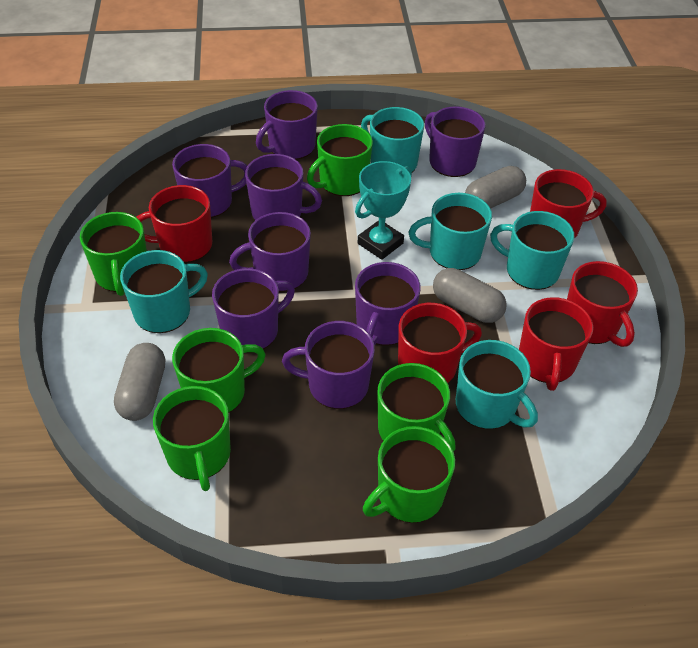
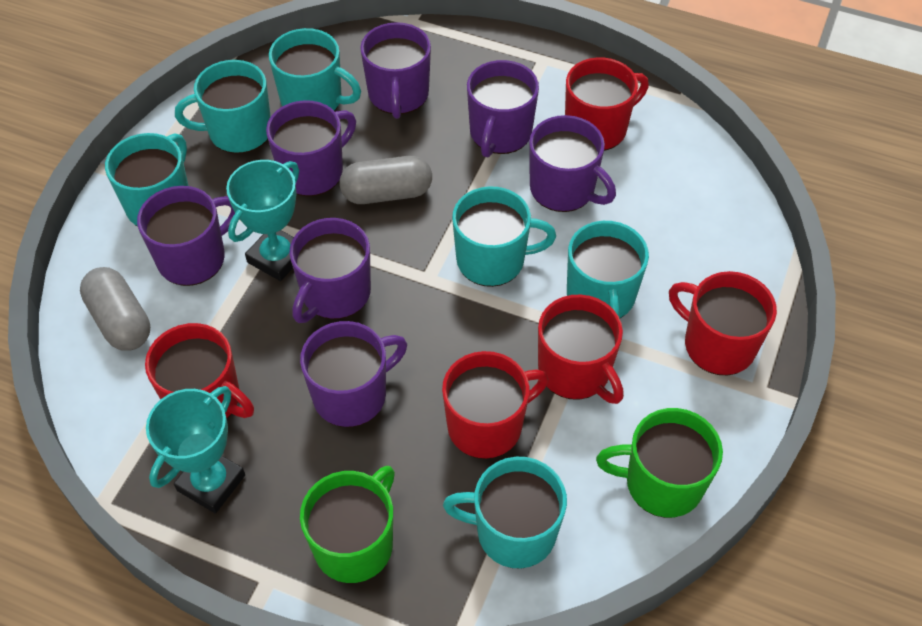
green mug: [80,212,147,296] [153,386,231,491] [172,328,266,413] [307,124,373,196] [363,426,455,523] [377,363,456,452] = 6 -> [300,466,395,583] [596,408,723,518] = 2
grey capsule: [114,343,165,421] [433,268,507,323] [465,166,526,209] = 3 -> [80,267,150,351] [340,156,432,204] = 2
purple mug: [172,144,248,218] [212,268,295,353] [229,212,311,292] [245,154,322,220] [256,90,318,160] [282,321,375,409] [355,262,421,346] [425,106,485,177] = 8 -> [137,186,235,286] [266,100,356,196] [289,218,371,323] [300,321,407,427] [360,22,431,119] [467,60,539,158] [529,115,616,212] = 7
turquoise mug: [120,250,208,333] [361,107,424,172] [409,193,492,270] [456,340,538,429] [490,211,574,290] = 5 -> [105,133,188,226] [175,60,271,154] [269,28,361,111] [443,457,567,568] [452,186,556,287] [567,221,649,319] = 6
turquoise trophy: [355,161,412,260] = 1 -> [146,386,245,513] [226,160,299,281] = 2

